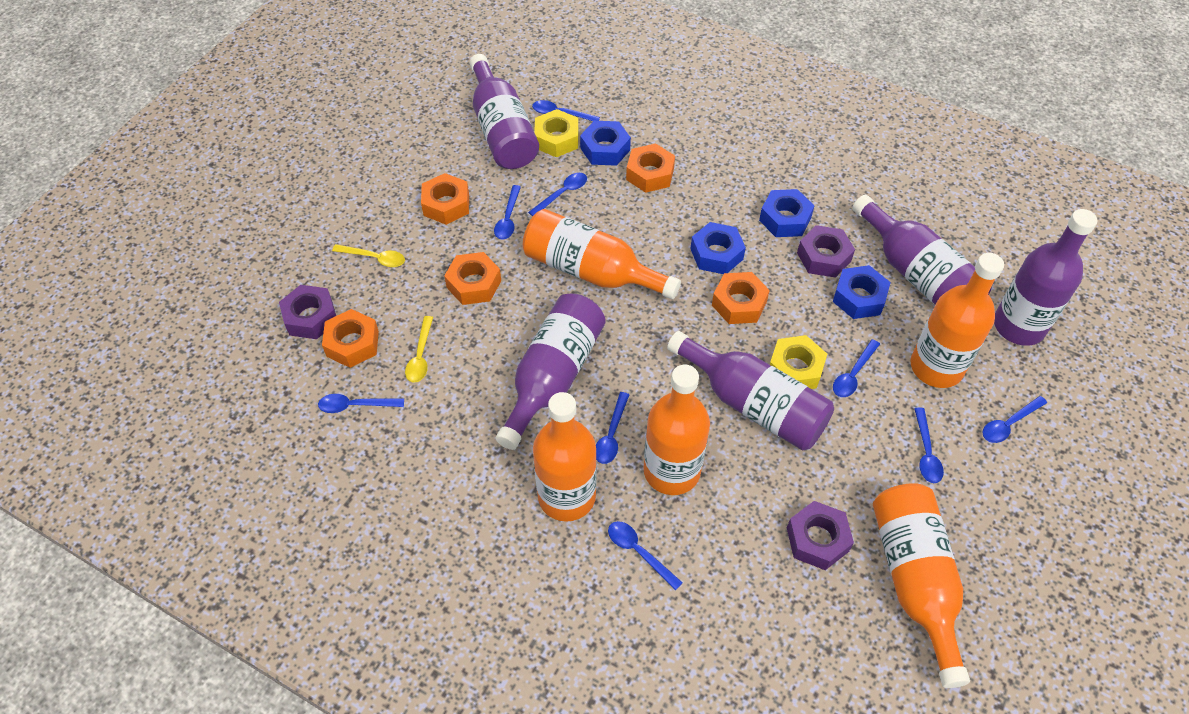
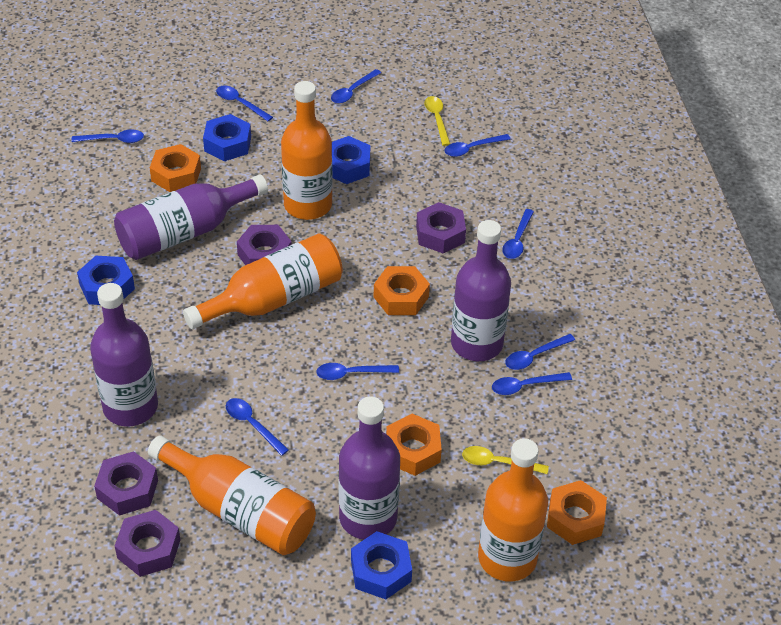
orange bottle: [523,209,681,299] [533,392,597,522] [643,365,710,495] [873,483,970,688] [911,253,1004,388] = 5 -> [148,436,316,555] [183,233,343,329] [281,81,332,220] [478,438,548,582] = 4
orange nut: [322,309,379,368] [421,173,469,225] [444,252,501,305] [626,143,675,193] [712,272,770,324] = 5 -> [150,144,201,192] [374,266,430,315] [386,414,442,476] [547,480,607,545] = 4
purple bottle: [470,54,539,169] [496,293,606,450] [667,331,834,451] [852,195,991,305] [994,209,1098,346] = 5 -> [90,283,158,426] [114,174,268,260] [339,396,400,540] [451,220,511,361] = 4
purple nut: [279,285,336,339] [787,501,854,570] [797,225,855,278] = 3 -> [94,451,158,516] [115,510,180,577] [237,225,292,265] [416,202,466,253] = 4
yellow nut: [534,109,578,157] [770,335,827,389] = 2 -> none = 0

